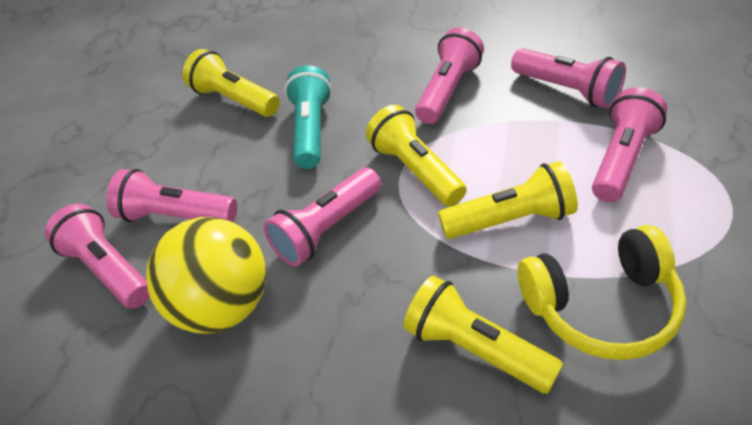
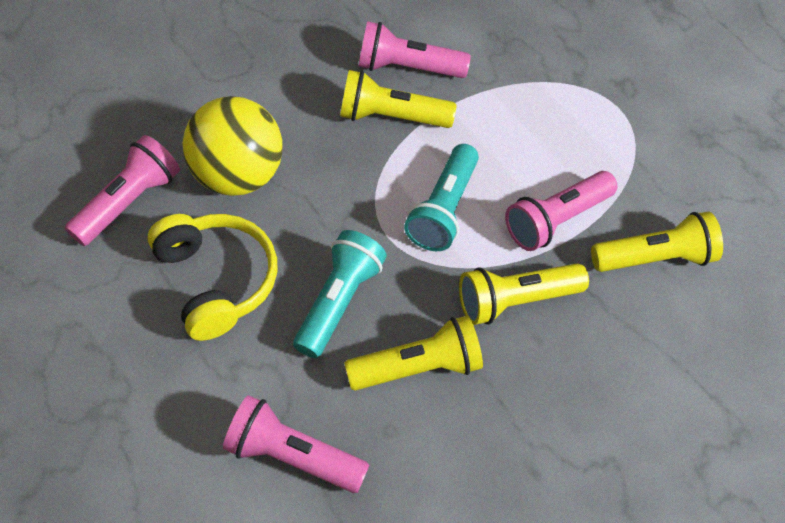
pink flashlight: [45,203,150,309] [106,169,237,222] [264,167,381,267] [415,27,484,124] [511,48,626,109] [592,87,667,202] = 6 -> [65,135,180,246] [223,395,370,493] [359,21,471,78] [505,171,617,251] = 4
turquoise flashlight: [284,65,332,169] = 1 -> [293,230,387,358] [404,144,479,251] = 2

